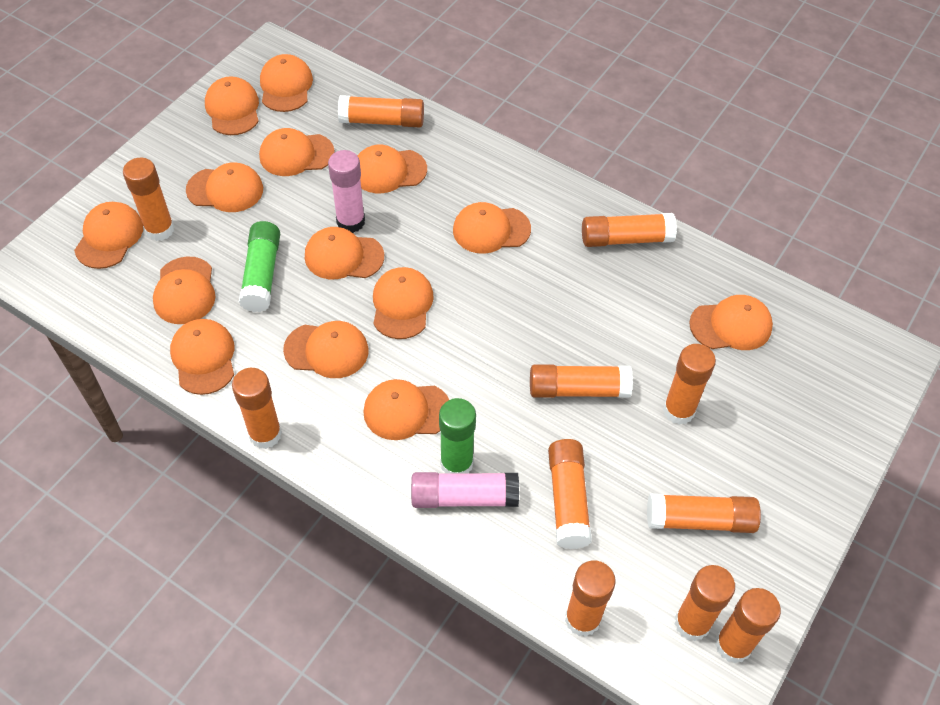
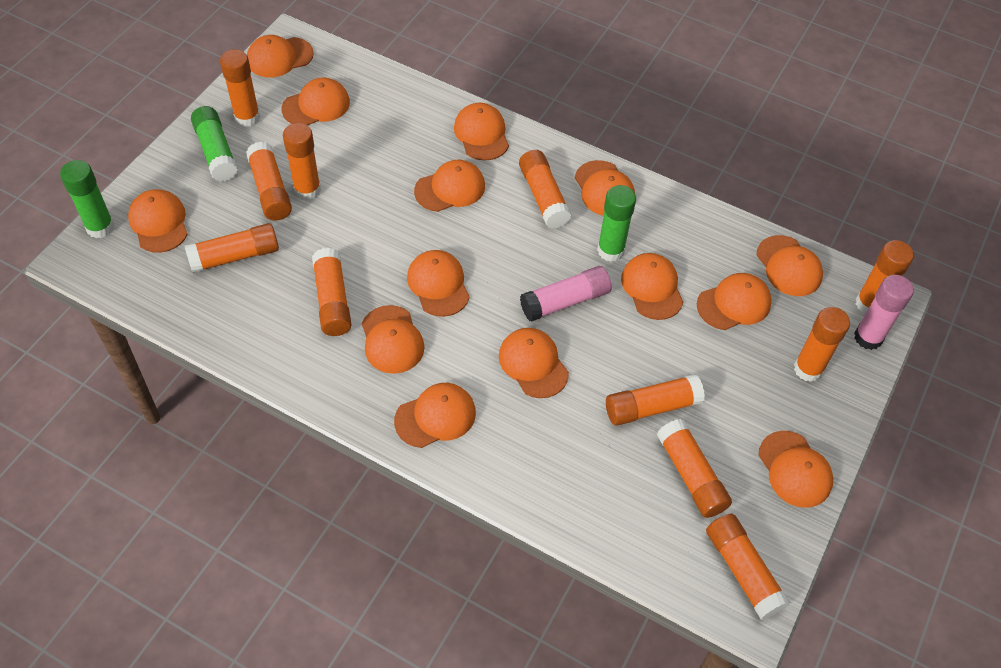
green glue stick: [239,221,280,312] [439,398,476,474] = 2 -> [60,160,114,238] [191,106,238,182] [597,185,636,262] = 3

